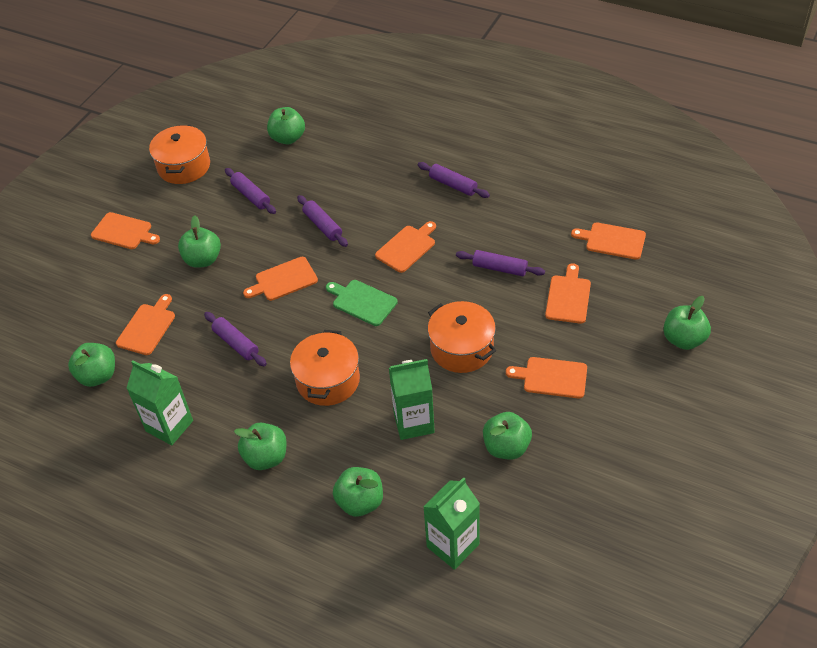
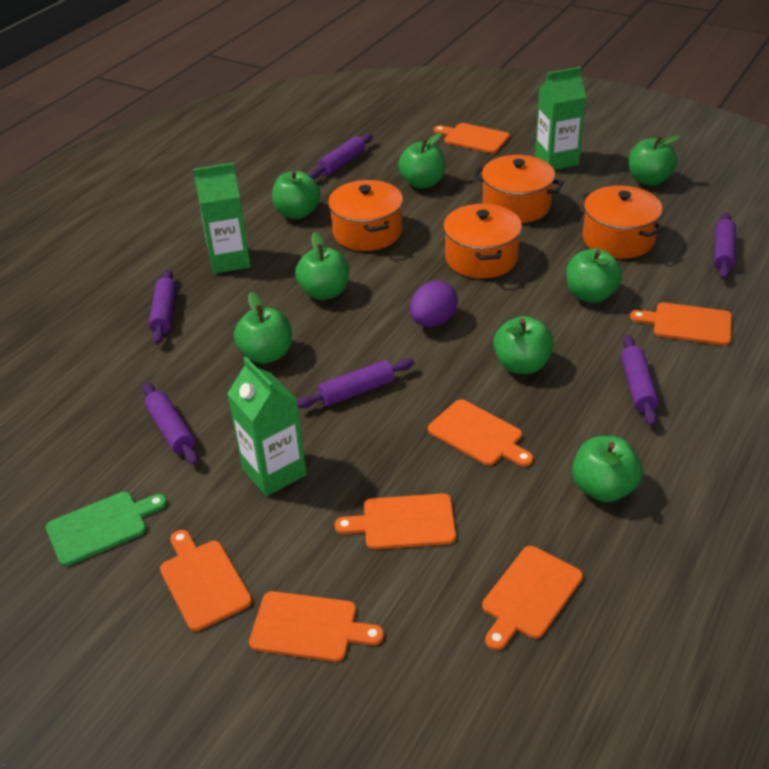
green apple: [68,343,115,387] [178,215,221,268] [234,423,287,470] [267,107,305,145] [333,467,383,517] [483,412,532,459] [663,296,711,350] = 7 -> [234,292,292,364] [272,170,321,219] [295,232,349,300] [398,133,445,189] [493,316,554,374] [566,249,622,303] [572,436,642,502] [629,135,681,186] = 8
orange pot: [149,125,210,184] [290,330,360,406] [428,301,496,373] = 3 -> [328,180,403,251] [443,204,522,278] [473,155,564,223] [582,186,664,259] = 4
purple egg: none = 0 -> [410,281,458,327] = 1
purple rolling pin: [204,312,267,366] [225,168,276,214] [297,195,348,247] [418,162,490,198] [456,250,545,276] = 5 -> [142,382,198,465] [149,269,177,344] [297,358,414,408] [309,134,373,179] [621,335,659,426] [714,213,736,279] = 6

